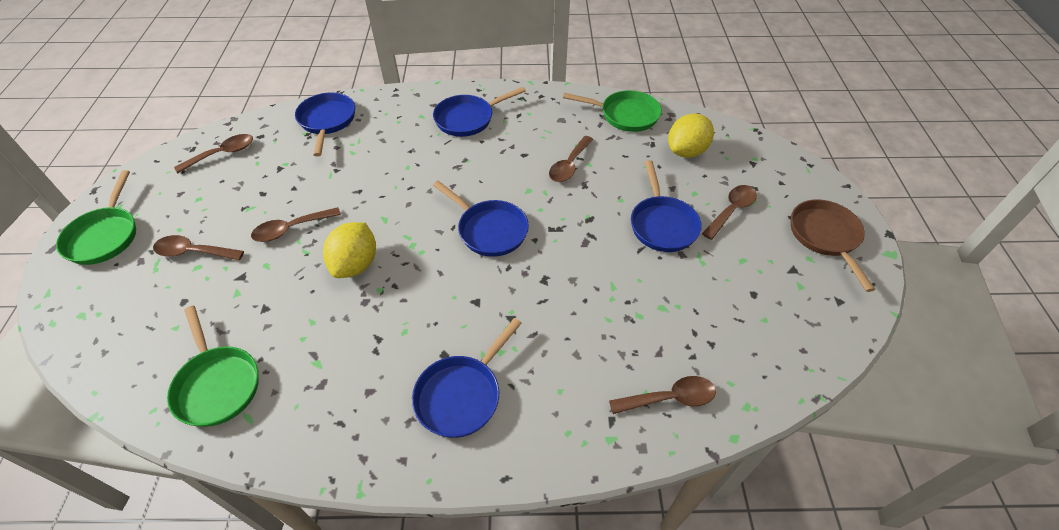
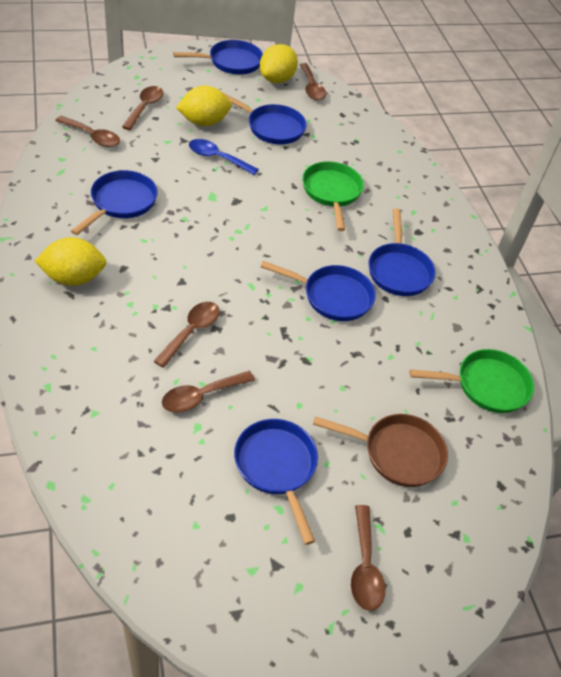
blue pan: [295,92,355,156] [412,318,522,438] [433,87,526,137] [433,181,529,257] [631,160,702,252] = 5 -> [71,170,157,235] [173,40,263,75] [222,92,307,144] [234,419,318,545] [261,261,376,321] [368,208,436,296] = 6
blue spoon: none = 0 -> [189,139,259,175] = 1
green pan: [56,170,136,265] [167,306,259,427] [563,90,662,132] = 3 -> [302,161,364,231] [410,349,534,413] = 2
yellow lemon: [323,222,376,278] [668,114,714,158] = 2 -> [35,237,106,286] [176,86,232,126] [260,44,298,83] = 3

